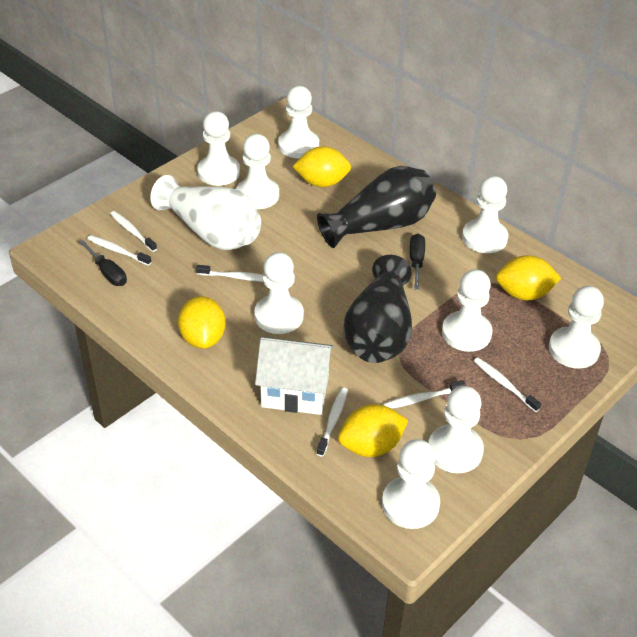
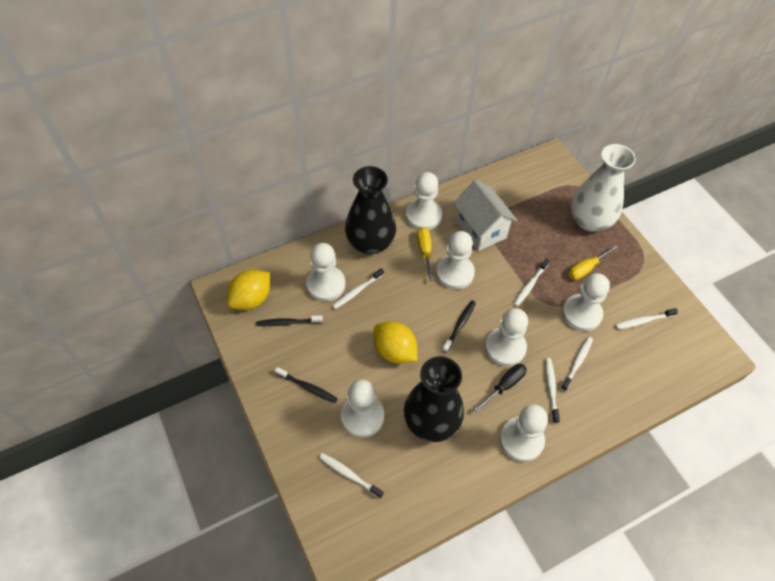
black screwdriver: [79,240,127,286] [410,234,425,290] = 2 -> [474,364,527,412] = 1
black toothbrush: none = 0 -> [256,315,323,326] [275,367,338,403] [442,300,476,353] = 3
white pawn: [197,111,240,186] [236,134,279,209] [254,252,304,334] [278,86,319,158] [382,439,440,529] [428,386,484,473] [442,269,492,352] [462,176,508,253] [549,286,604,368] = 9 -> [306,243,345,302] [341,380,384,438] [406,172,442,230] [436,231,475,289] [485,308,528,366] [499,404,548,462] [562,273,610,332] = 7
yellow lemon: [178,296,226,349] [292,146,351,187] [338,404,408,457] [496,255,561,300] = 4 -> [227,270,270,310] [374,321,417,364] = 2
yellow screwdriver: none = 0 -> [417,227,434,281] [569,245,618,280] = 2

